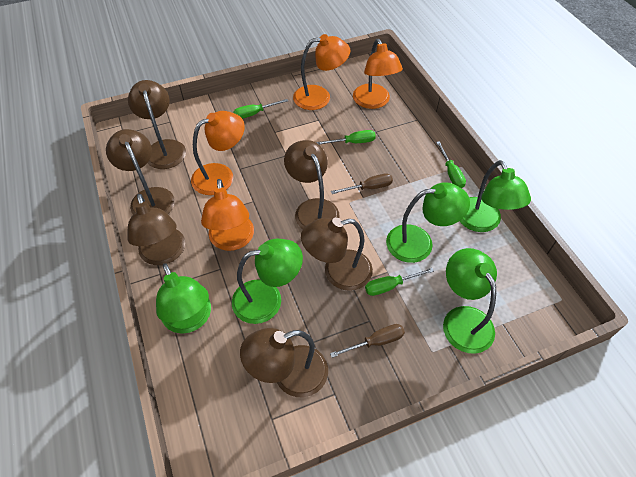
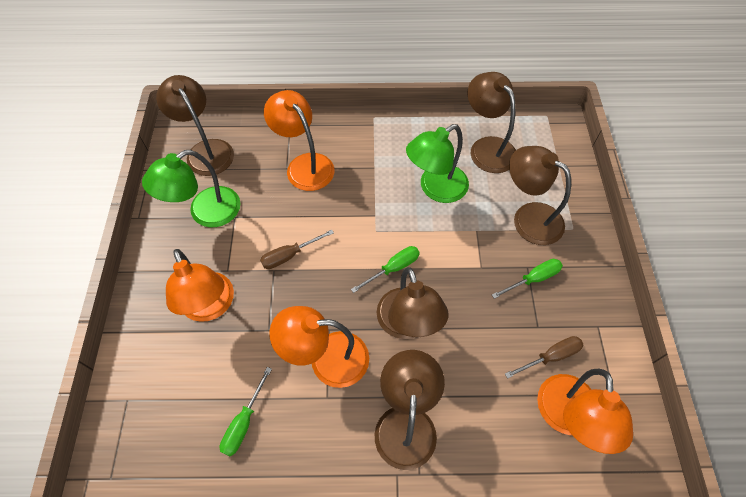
brown lamp: [106,129,175,215] [127,194,185,265] [128,80,186,169] [240,328,328,397] [284,140,340,229] [301,218,373,291] = 6 -> [156,75,234,176] [375,350,445,470] [377,267,448,339] [467,72,516,173] [509,146,571,245] = 5
green lamp: [156,263,211,334] [232,239,303,324] [386,182,470,263] [443,248,497,354] [460,160,531,232] = 5 -> [142,150,241,227] [406,124,469,203] = 2
green screwdriver: [233,99,288,119] [316,130,376,145] [365,268,434,296] [436,141,466,188] = 4 -> [220,367,272,456] [351,246,420,293] [492,259,563,299] = 3

